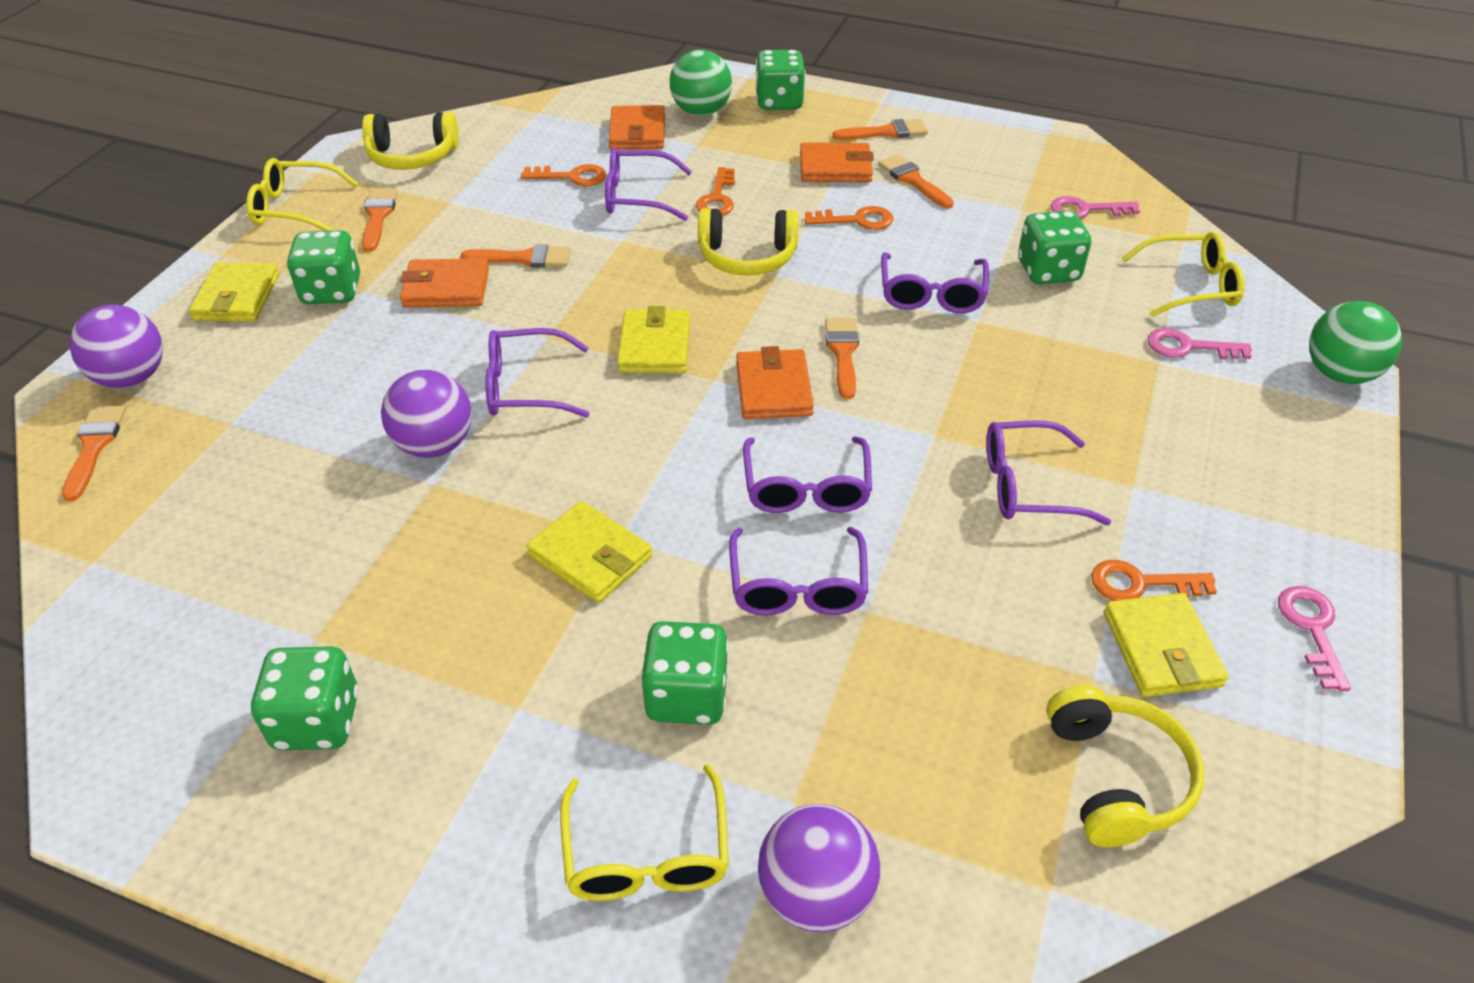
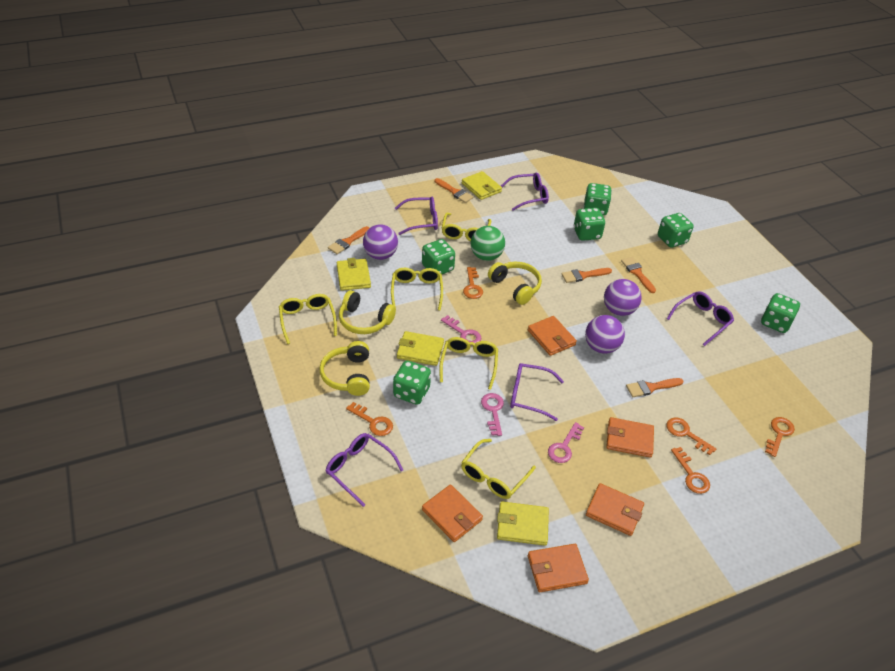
green ball: [670,49,732,116] [1309,301,1402,384] = 2 -> [470,226,505,261] = 1
green dice: [251,646,359,750] [287,230,360,304] [640,621,729,725] [755,50,806,110] [1018,210,1091,284] = 5 -> [393,361,431,405] [422,239,455,274] [574,208,605,241] [583,183,612,216] [658,213,694,247] [761,293,800,333] = 6
orange brush: [62,406,126,502] [362,188,398,252] [461,244,570,268] [825,318,859,399] [832,119,928,140] [878,154,954,208] = 6 -> [328,226,370,254] [435,178,473,203] [561,268,612,283] [621,257,656,293] [626,378,683,397] = 5
orange key: [521,164,606,186] [696,167,735,216] [804,206,893,230] [1091,560,1217,601] = 4 -> [346,402,393,436] [463,267,483,299] [666,417,716,455] [671,447,710,494] [765,417,795,457] = 5
orange wallet: [400,258,489,308] [608,105,665,150] [736,346,814,419] [800,142,874,182] = 4 -> [422,485,483,542] [528,316,577,356] [528,544,589,592] [586,483,644,536] [606,417,654,458] = 5
purple glasses: [485,328,589,418] [605,147,692,221] [729,527,868,615] [743,436,872,513] [881,252,989,313] [986,420,1111,525] = 6 -> [326,433,403,507] [395,197,438,235] [501,172,549,211] [510,363,564,421] [667,291,734,346] = 5
yellow glasses: [246,158,359,231] [560,764,729,901] [1122,231,1245,317] = 3 -> [279,294,337,344] [391,268,443,310] [439,337,498,390] [442,213,491,241] [461,439,536,499] = 5

